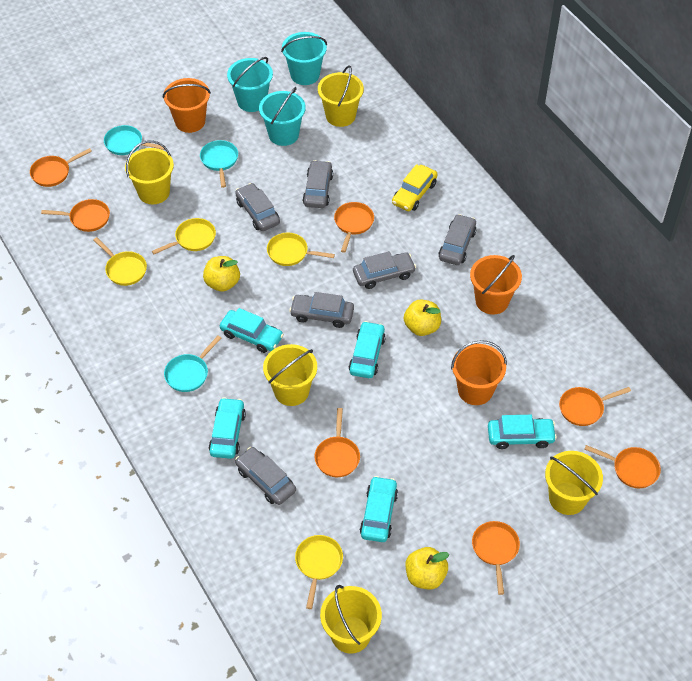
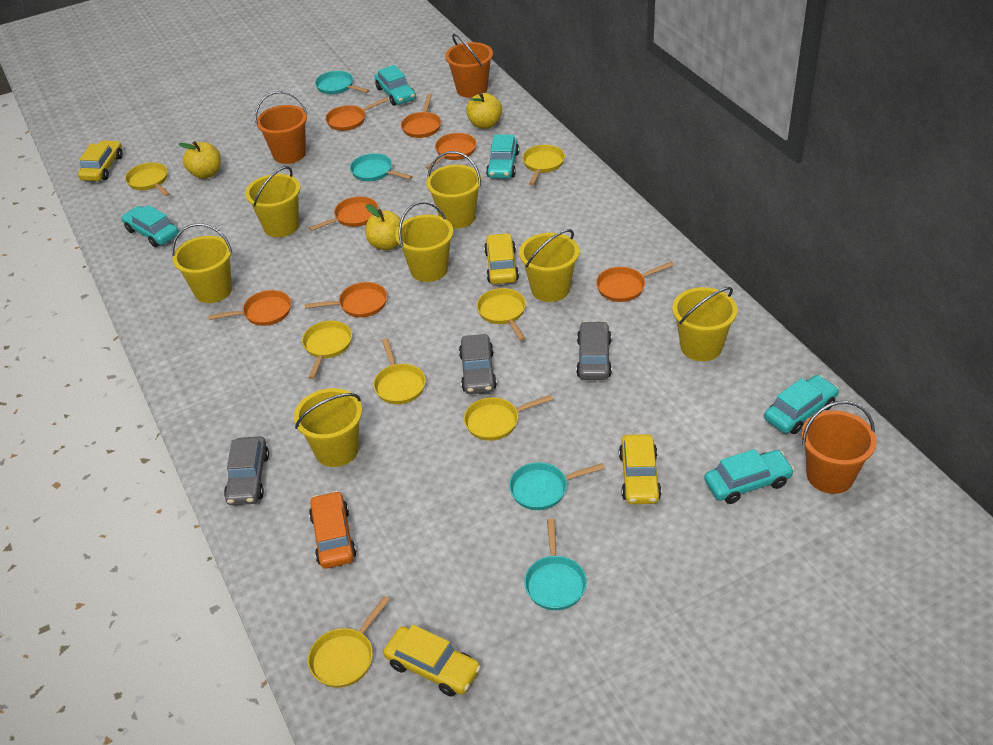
grey car: [235,183,280,231] [235,447,296,505] [289,292,354,328] [303,160,333,208] [353,251,416,289] [439,214,476,265] = 6 -> [224,436,269,505] [459,334,497,394] [576,321,612,380] = 3
orange car: none = 0 -> [309,491,356,569] = 1
turquoise bucket: [227,57,273,112] [259,87,306,146] [281,32,327,85] = 3 -> none = 0
turquoise pan: [104,125,166,155] [164,336,221,392] [200,140,238,188] = 3 -> [315,71,369,95] [350,153,412,181] [509,462,605,510] [524,519,587,610] = 4
yellow bucket: [125,140,174,204] [263,344,317,406] [318,66,364,127] [320,585,382,654] [545,451,603,515] = 5 -> [172,223,232,303] [245,166,300,237] [294,388,362,467] [395,201,453,282] [426,151,482,229] [519,229,579,302] [672,287,738,361] = 7
yellow car: [392,164,438,211] = 1 -> [78,140,123,181] [383,625,481,697] [484,233,519,284] [619,434,661,504] = 4
yellow pan: [93,237,147,286] [152,218,216,254] [267,233,335,266] [295,535,343,609] = 4 -> [125,162,170,196] [302,321,352,379] [308,596,390,688] [373,338,426,404] [464,395,553,441] [477,288,526,341] [522,145,565,186] = 7

